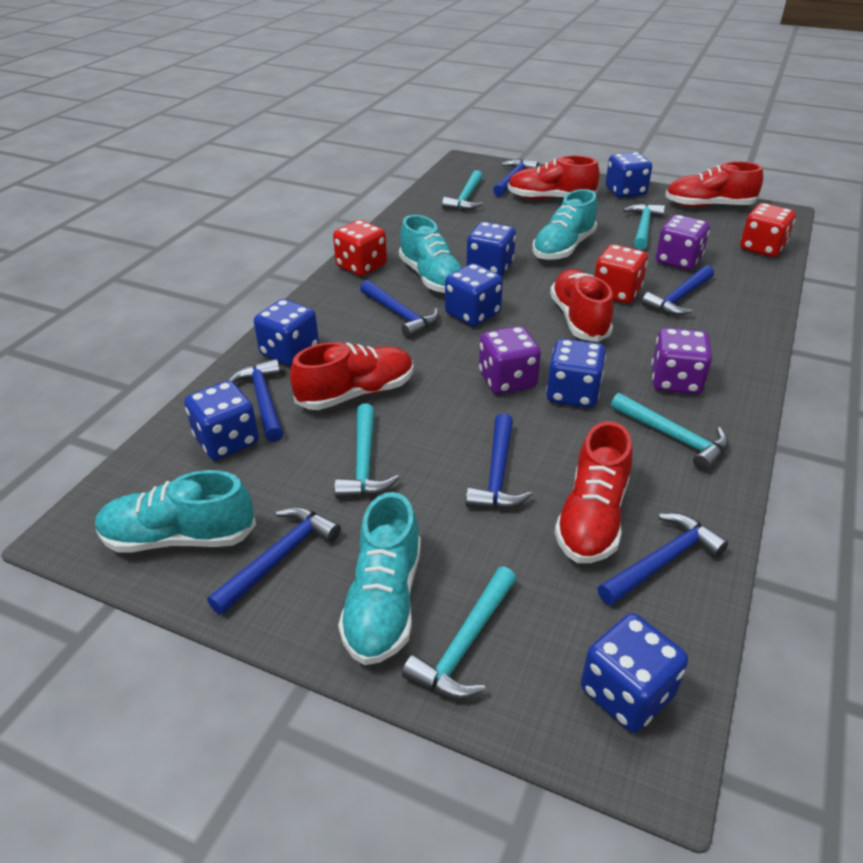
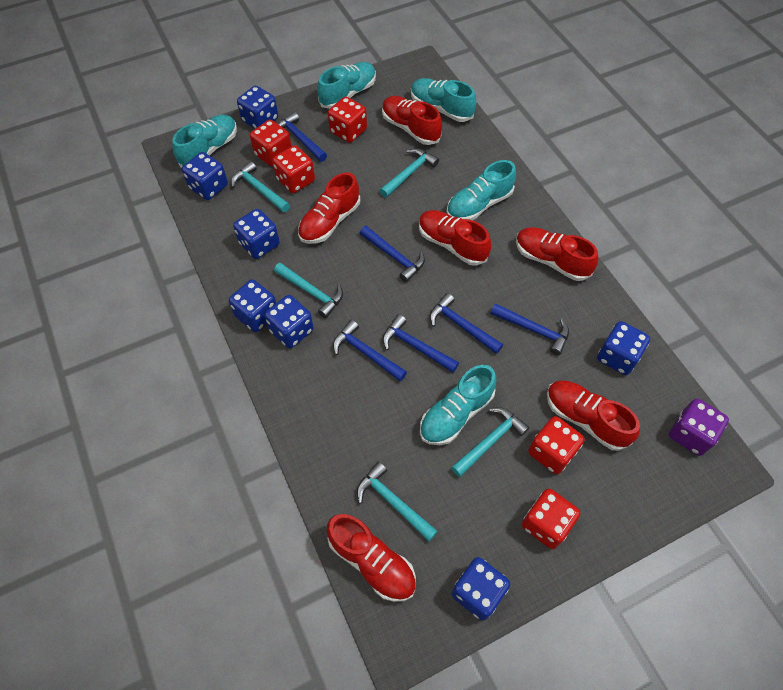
blue hammer: [207,507,341,615] [228,359,284,442] [360,280,439,338] [466,413,533,509] [493,159,539,196] [598,513,728,606] [642,265,714,316] = 7 -> [277,112,327,162] [333,320,407,381] [360,226,425,282] [383,314,459,373] [430,293,503,354] [491,303,569,355] = 6
purple dice: [479,326,541,394] [652,328,712,395] [656,215,710,270] = 3 -> [669,399,729,456] = 1
red dice: [333,220,387,276] [594,244,648,304] [740,203,796,257] = 3 -> [250,120,291,167] [272,145,315,193] [328,97,367,143] [522,489,580,549] [528,416,585,474] = 5
red shoe: [290,342,413,410] [508,156,600,200] [550,269,613,342] [555,421,632,563] [665,161,763,207] = 5 -> [298,173,360,244] [327,514,416,602] [382,96,442,145] [419,210,491,266] [516,228,598,281] [547,380,640,451] = 6
turquoise shoe: [95,470,256,552] [338,492,421,665] [399,215,462,293] [532,189,597,260] = 4 -> [172,114,237,168] [317,62,376,109] [411,78,476,122] [420,365,497,445] [447,160,516,220] = 5

